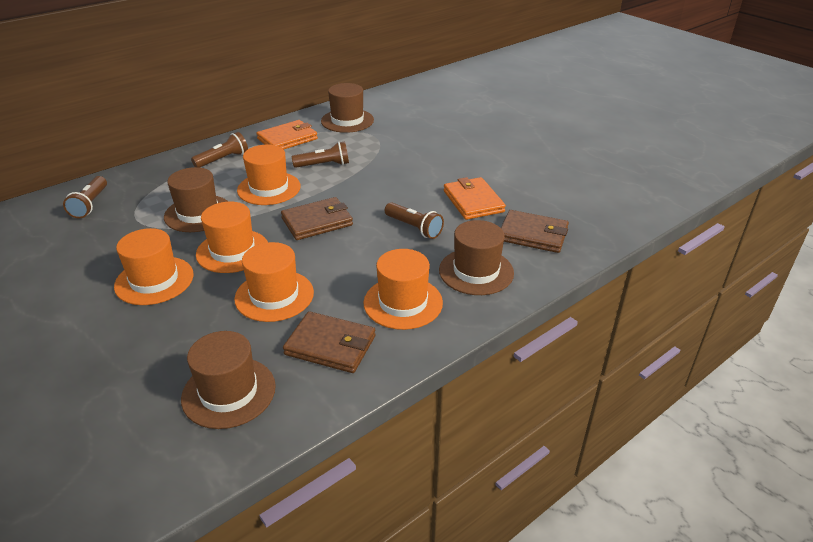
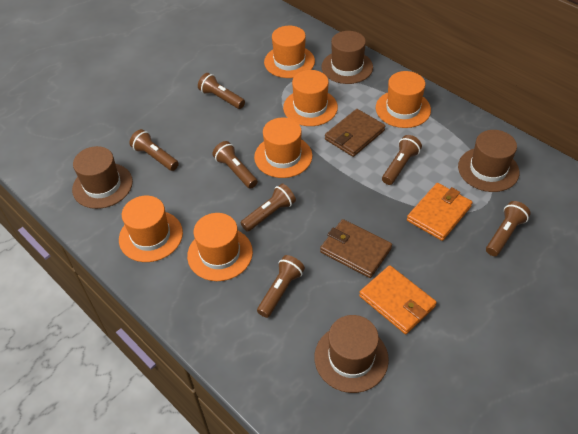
brown flashlight: [63,176,107,218] [191,132,248,168] [292,141,349,168] [384,202,444,239] = 4 -> [129,129,179,171] [198,73,245,109] [212,141,258,189] [241,184,296,232] [257,255,305,318] [382,135,422,185] [486,201,531,256] = 7
brown wallet: [281,197,353,240] [283,311,376,373] [501,210,569,253] = 3 -> [320,219,392,278] [325,109,385,157] = 2
orange hat: [114,228,194,305] [196,202,268,273] [234,242,314,322] [237,145,301,205] [363,249,443,330] = 5 -> [119,196,183,262] [187,213,253,281] [254,117,312,178] [264,26,315,78] [283,70,338,126] [376,71,431,128] = 6

